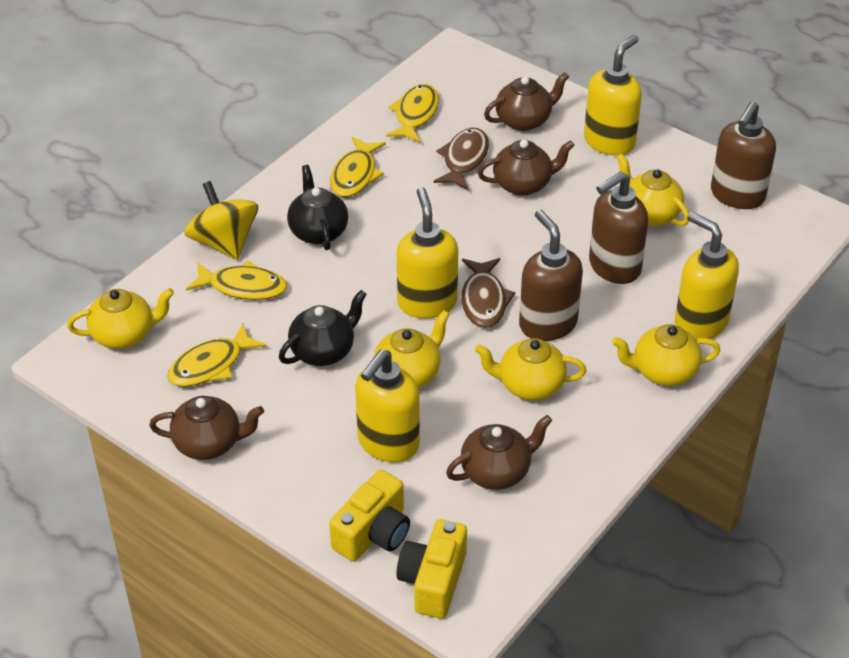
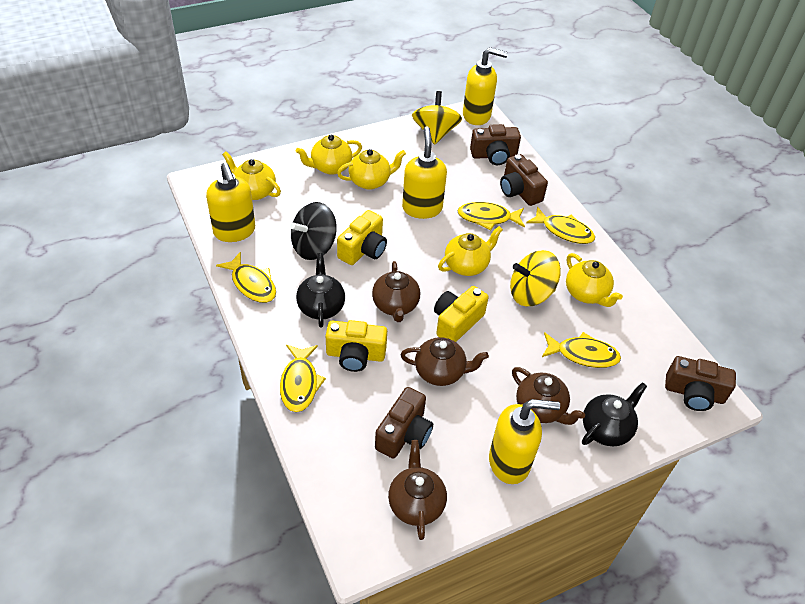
black spinning top: none = 0 -> [290,202,337,260] = 1
brown camera: none = 0 -> [375,387,433,459] [470,124,521,165] [500,154,548,206] [665,356,736,411] = 4
brown fish: [433,128,489,190] [461,258,515,328] = 2 -> none = 0
brown soap dispenser: [519,210,583,341] [589,171,648,284] [711,101,776,209] = 3 -> none = 0
yellow camera: [329,470,410,561] [396,519,467,619] = 2 -> [326,320,387,372] [337,210,387,265] [434,286,489,342] = 3
yellow fish: [167,323,267,387] [186,260,287,300] [330,136,386,197] [386,84,439,143] = 4 -> [216,252,276,303] [280,345,326,412] [458,202,525,230] [526,207,595,244] [542,332,621,368] = 5
yellow spinning top: [184,181,258,260] = 1 -> [412,91,462,145] [510,250,561,306] = 2

